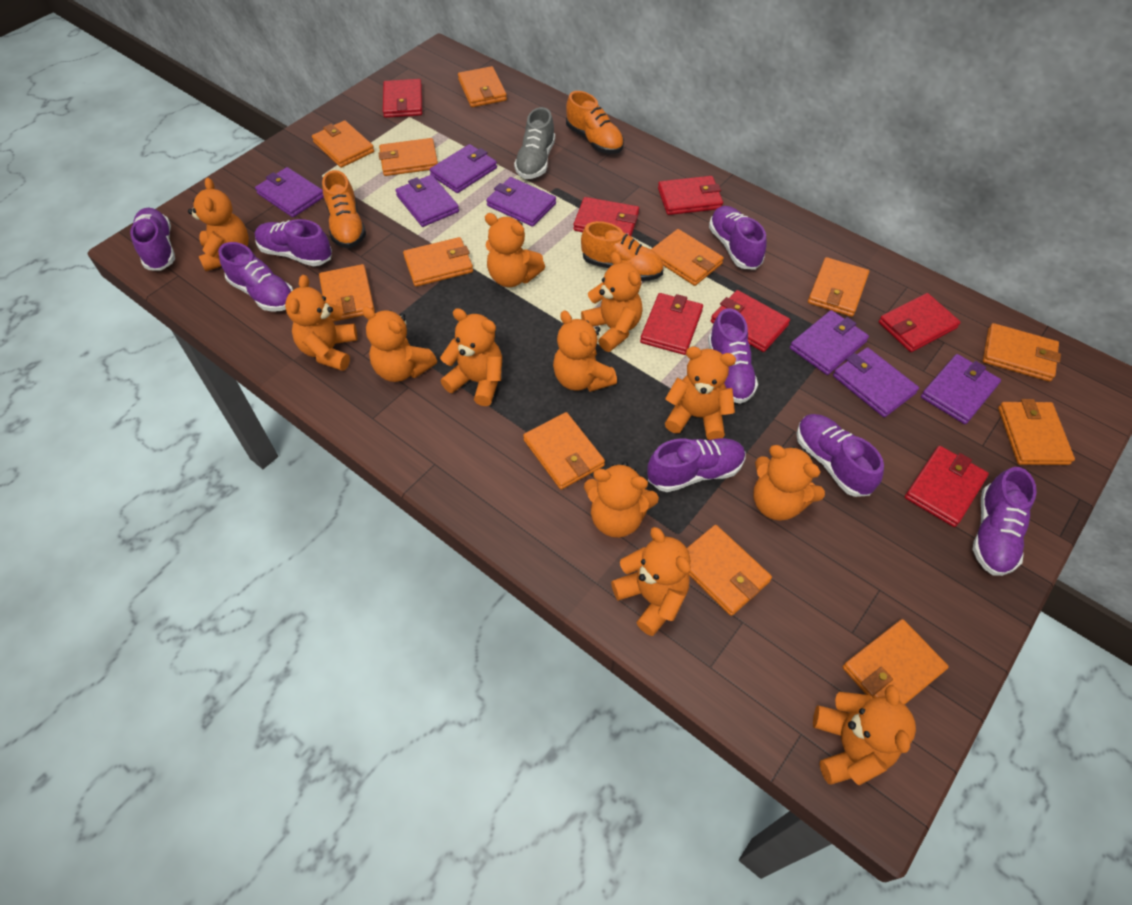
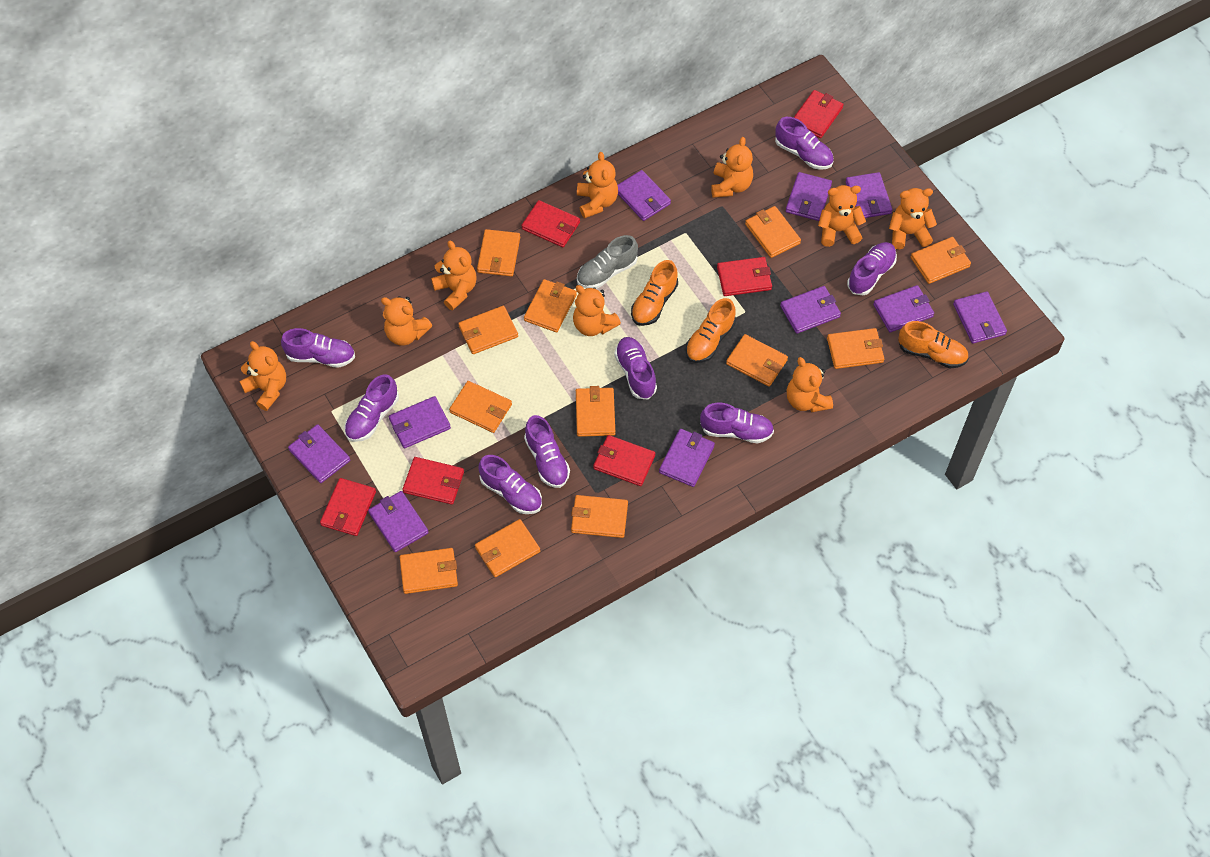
orange teddy bear: [188,178,249,271] [285,275,357,371] [362,306,437,382] [440,308,502,406] [485,213,545,287] [553,310,617,392] [581,252,643,352] [584,462,659,538] [611,527,691,636] [665,347,736,440] [753,445,825,521] [813,685,916,785] = 12 -> [240,341,286,411] [381,296,432,346] [431,241,477,310] [573,285,621,336] [577,152,618,218] [711,137,753,198] [787,357,833,412] [818,185,866,247] [889,188,937,249] = 9
purple wallet: [255,167,324,218] [395,175,459,227] [430,144,497,193] [486,177,556,227] [790,310,869,375] [833,347,919,417] [921,354,1001,424] = 7 -> [288,424,350,483] [368,491,429,552] [389,396,451,448] [618,170,671,221] [659,429,715,487] [780,286,841,334] [786,172,832,221] [846,172,892,218] [873,285,934,332] [953,291,1007,344] = 10
red wallet: [383,79,422,118] [573,197,639,236] [640,293,703,355] [658,176,723,215] [711,290,790,352] [879,293,961,352] [905,446,989,527] = 7 -> [320,478,376,536] [403,457,464,505] [521,200,580,247] [593,435,655,486] [717,257,772,296] [793,90,844,138] = 6

